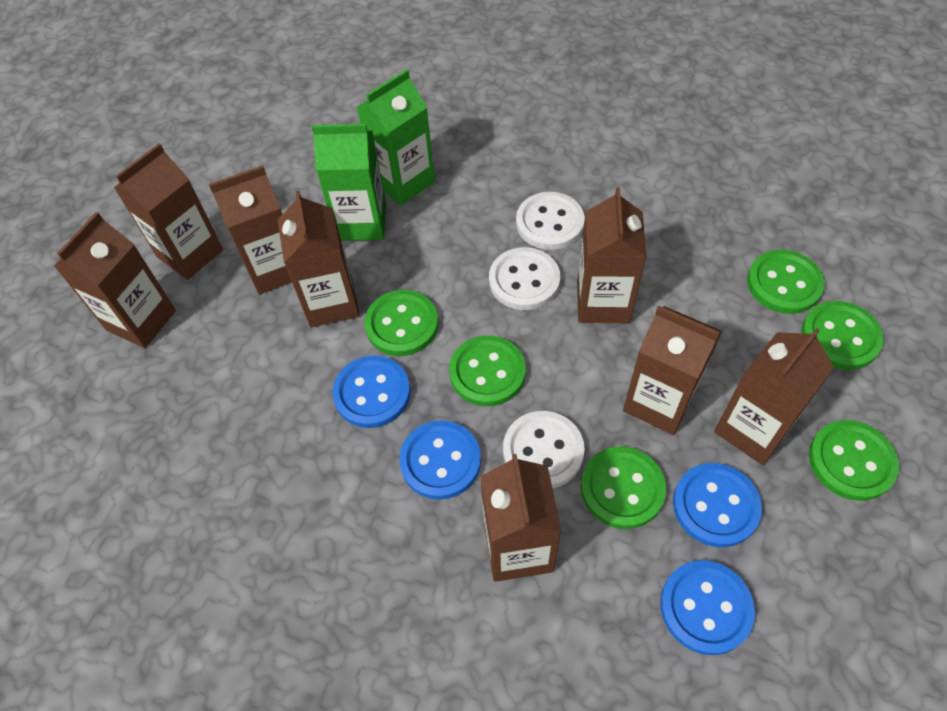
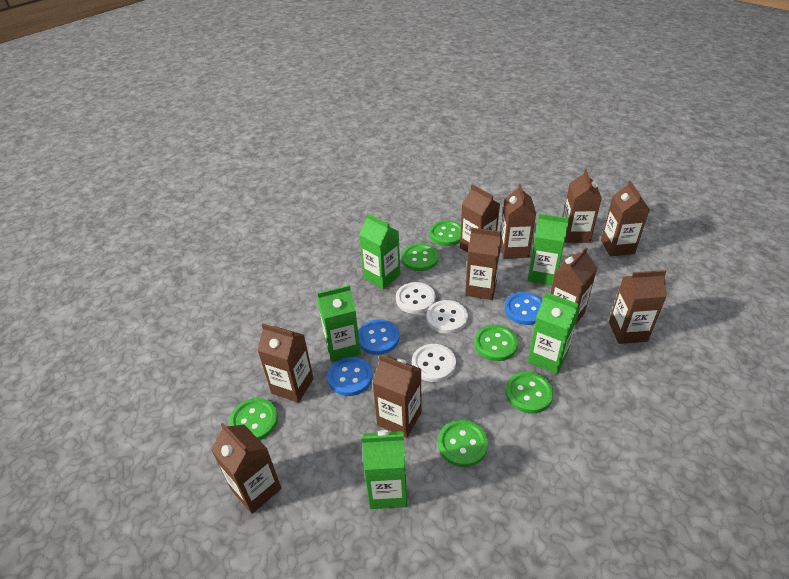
blue button: [332,356,410,428] [399,420,481,500] [660,560,755,655] [673,463,762,547] = 4 -> [327,357,373,396] [358,319,399,355] [504,292,543,325] = 3
brown carton: [54,212,176,348] [114,144,223,280] [209,165,292,295] [278,190,360,328] [480,454,561,582] [577,188,647,323] [623,306,722,435] [714,328,834,465] = 8 -> [211,423,282,514] [257,324,314,403] [372,355,422,438] [460,184,500,253] [465,228,502,300] [501,184,536,259] [550,247,597,324] [563,169,602,243] [601,181,650,257] [609,270,667,344] = 10
green carton: [312,124,387,241] [356,69,435,206] = 2 -> [317,285,361,362] [359,213,400,289] [362,430,407,509] [528,214,569,286] [528,292,580,374] = 5

